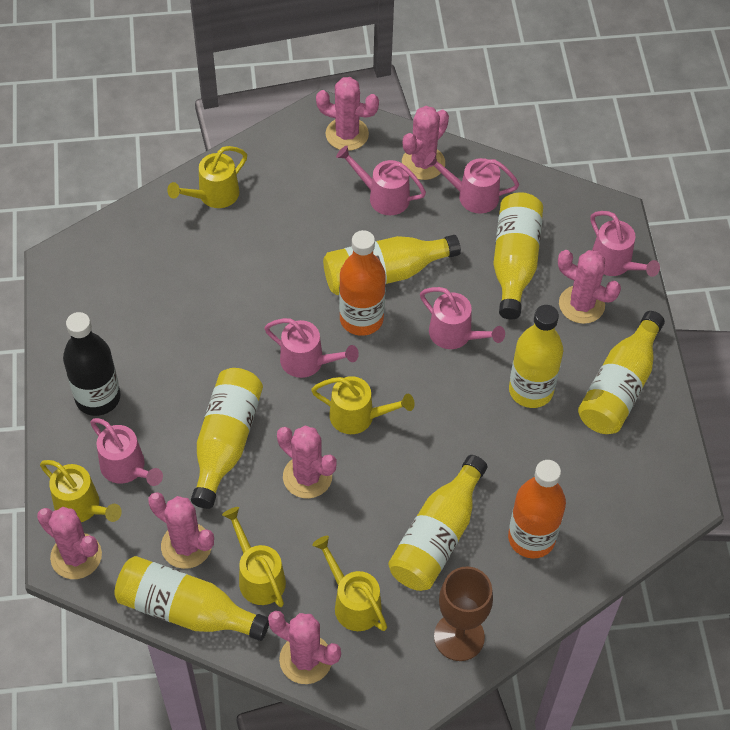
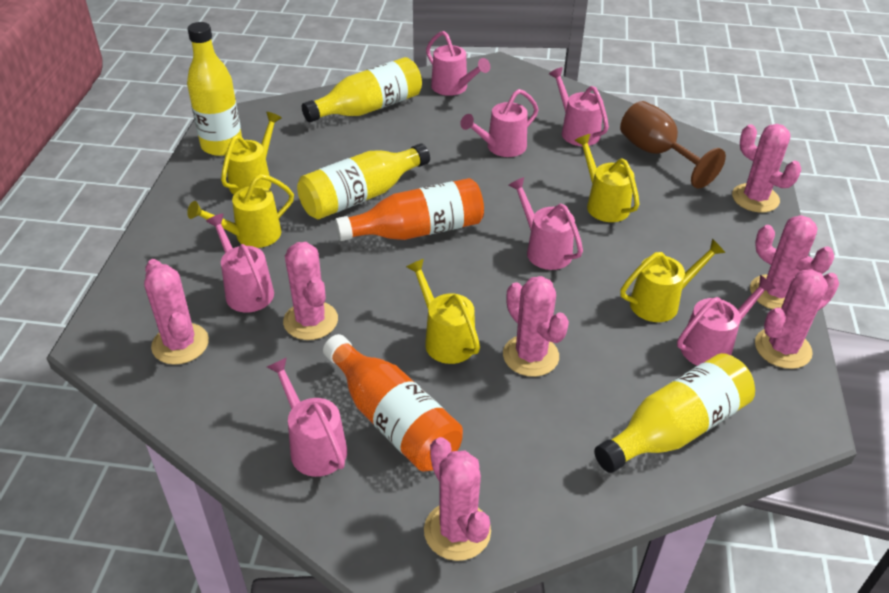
black bottle: [63,312,121,416] = 1 -> none = 0
pink watering can: [90,418,163,486] [264,318,359,378] [336,146,426,215] [420,287,505,349] [424,152,519,214] [590,211,660,277] = 6 -> [206,214,274,312] [267,357,347,477] [426,31,490,96] [460,89,539,157] [509,177,583,270] [549,67,609,146] [677,275,776,366] = 7
yellow bottle: [114,556,269,641] [191,368,263,509] [323,235,461,295] [388,455,487,591] [493,192,543,319] [509,305,563,408] [578,311,665,434] = 7 -> [187,22,242,156] [297,144,430,219] [302,57,422,122] [594,353,755,473] = 4

